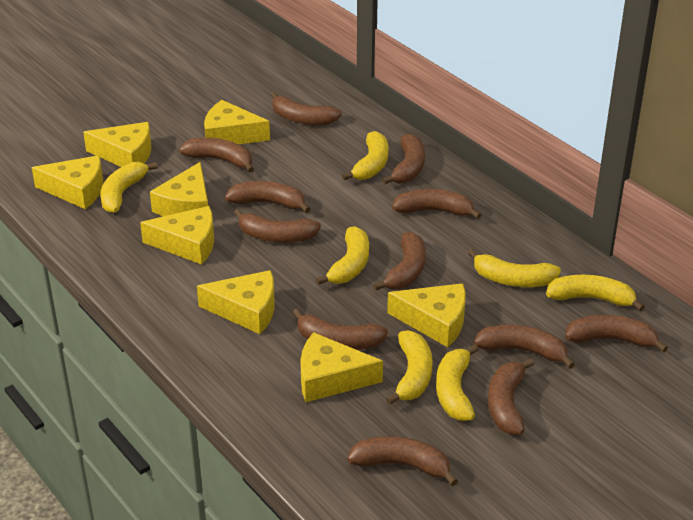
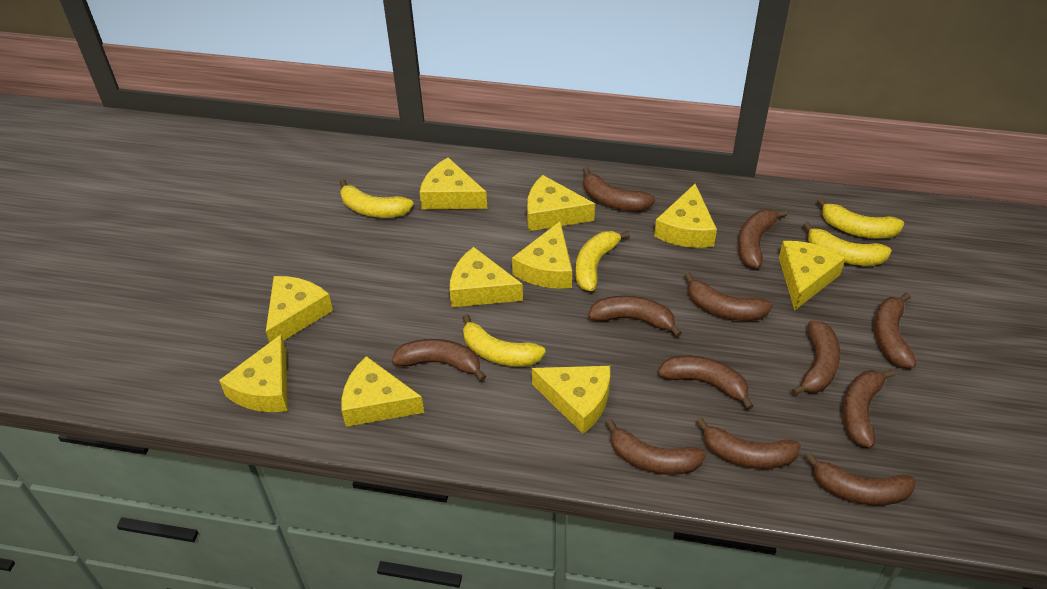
yellow banana: [100,162,158,213] [316,226,369,285] [342,131,388,180] [386,330,433,405] [436,344,479,421] [468,249,561,287] [546,275,645,312] = 7 -> [340,179,414,218] [462,314,546,367] [576,231,630,291] [803,222,892,266] [817,197,904,238] = 5
yellow cheese: [31,155,103,209] [83,122,152,167] [140,206,214,265] [150,162,208,216] [197,270,275,334] [204,100,270,144] [300,332,383,402] [387,283,466,347] = 8 -> [219,335,288,412] [266,276,333,343] [341,356,424,427] [419,157,488,209] [450,247,523,307] [512,221,572,289] [527,175,595,231] [532,366,610,434] [654,184,717,248] [779,241,845,311] = 10

